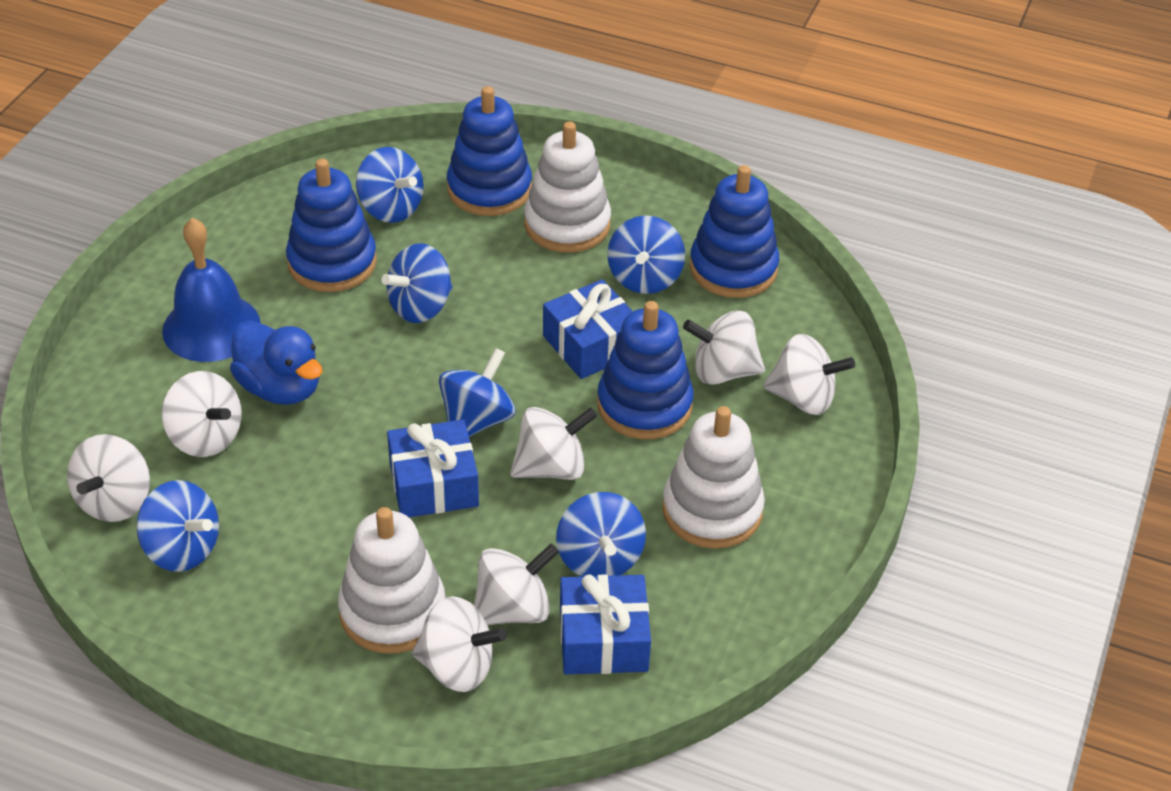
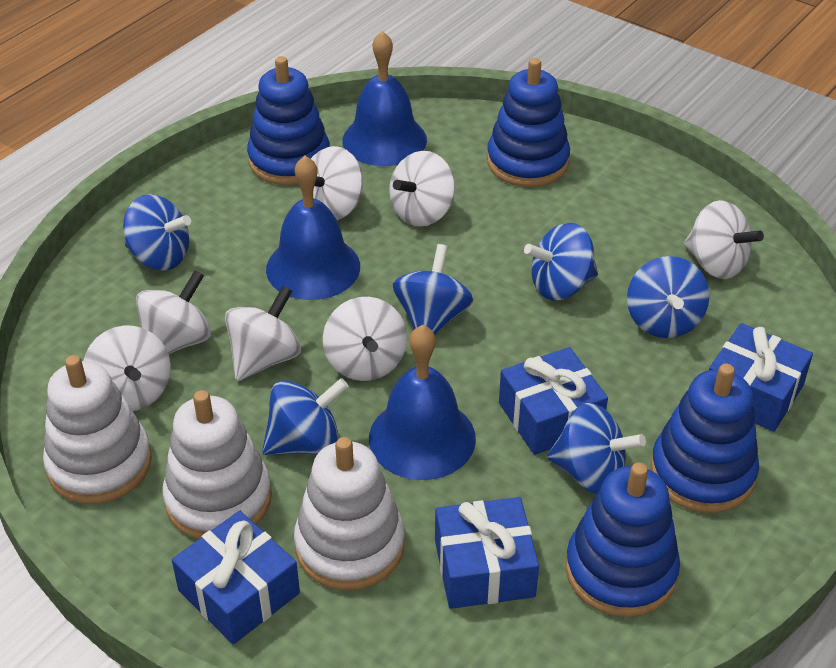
blue bell: [162,218,261,362] = 1 -> [266,156,360,300] [342,31,427,166] [369,325,476,480] = 3
blue duck: [230,321,322,405] = 1 -> none = 0
blue gift: [387,419,479,517] [543,279,633,379] [560,574,651,675] = 3 -> [172,511,300,644] [435,497,539,609] [499,347,608,455] [709,323,813,432] = 4

